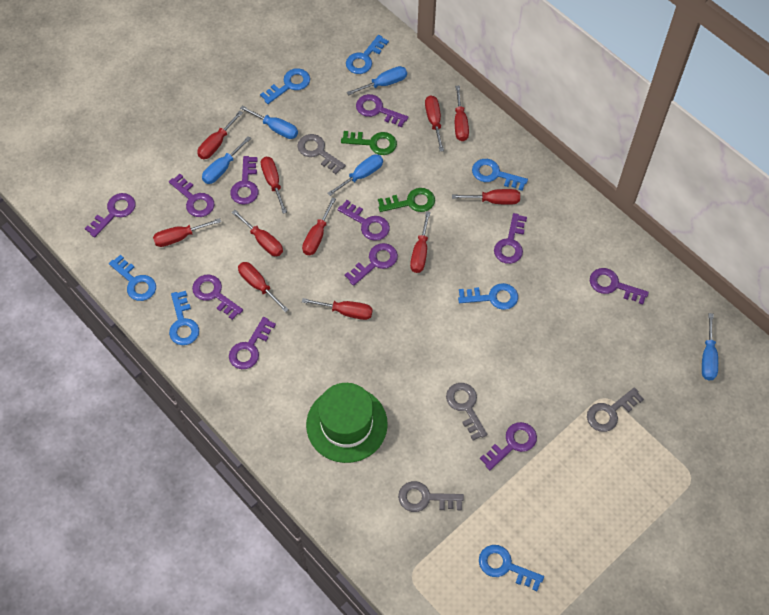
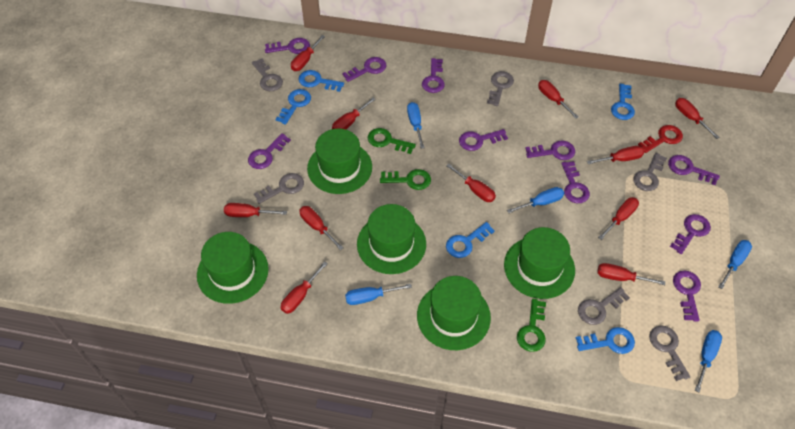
blue key: [109,255,156,301] [169,291,199,345] [260,68,310,104] [346,35,389,74] [458,283,518,310] [472,159,528,191] [479,545,544,591] = 7 -> [276,89,311,125] [298,70,344,92] [446,222,495,258] [576,327,635,354] [611,84,635,120] = 5
green hat: [306,383,388,463] = 1 -> [197,232,269,304] [307,129,372,194] [357,204,426,274] [417,276,491,350] [504,227,575,299] = 5
green key: [341,131,397,155] [378,188,435,212] = 2 -> [368,128,416,154] [380,169,431,190] [517,299,546,352] = 3
grey key: [297,134,346,174] [398,481,464,512] [446,383,487,440] [587,387,644,432] = 4 -> [252,58,283,91] [254,173,304,204] [487,71,514,106] [578,287,630,325] [633,153,667,191] [649,326,690,381] = 6
purple key: [85,193,135,238] [169,174,214,217] [192,275,243,320] [229,317,276,369] [230,156,258,205] [338,200,390,241] [345,243,398,286] [356,94,408,127] [480,422,537,470] [494,213,527,264] [590,268,649,305] = 11 -> [248,133,291,169] [265,38,310,54] [342,57,386,82] [422,58,445,93] [459,129,508,151] [525,140,575,160] [561,161,590,203] [668,155,720,185] [670,214,711,254] [673,270,701,322] = 10
red key: none = 0 -> [638,125,683,153] = 1

